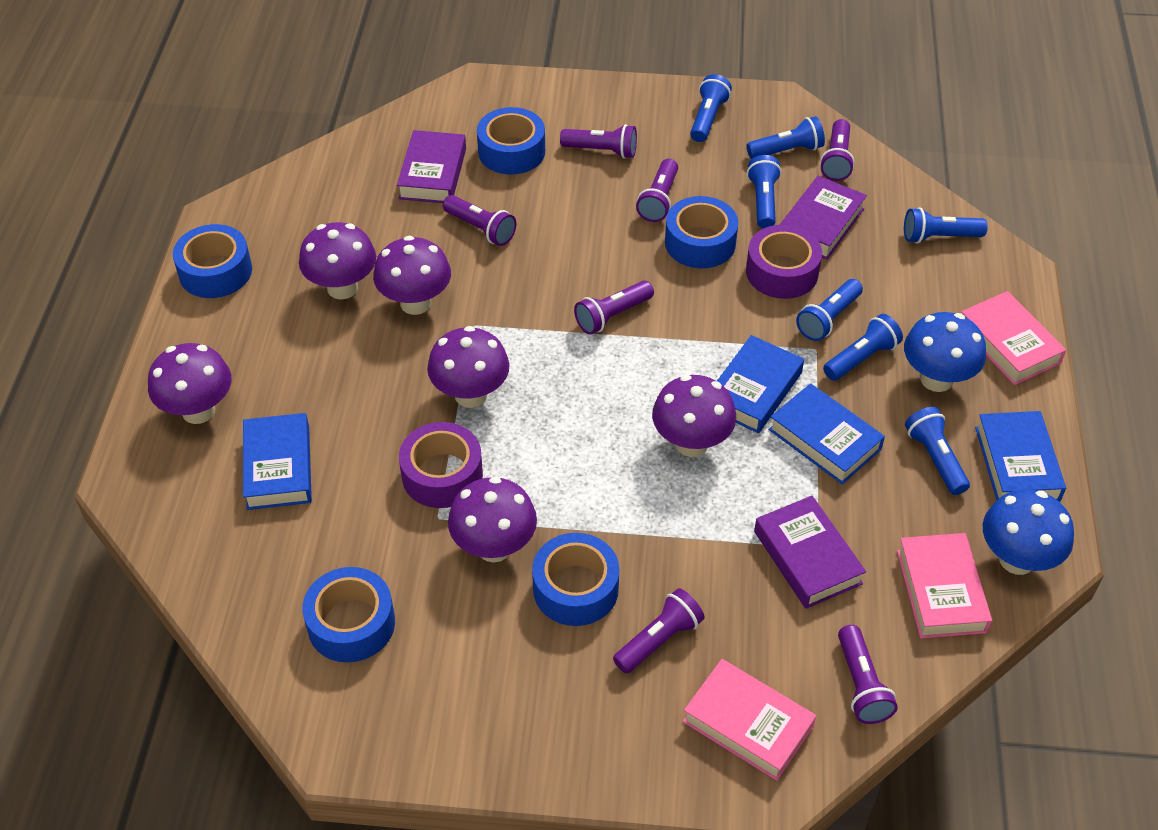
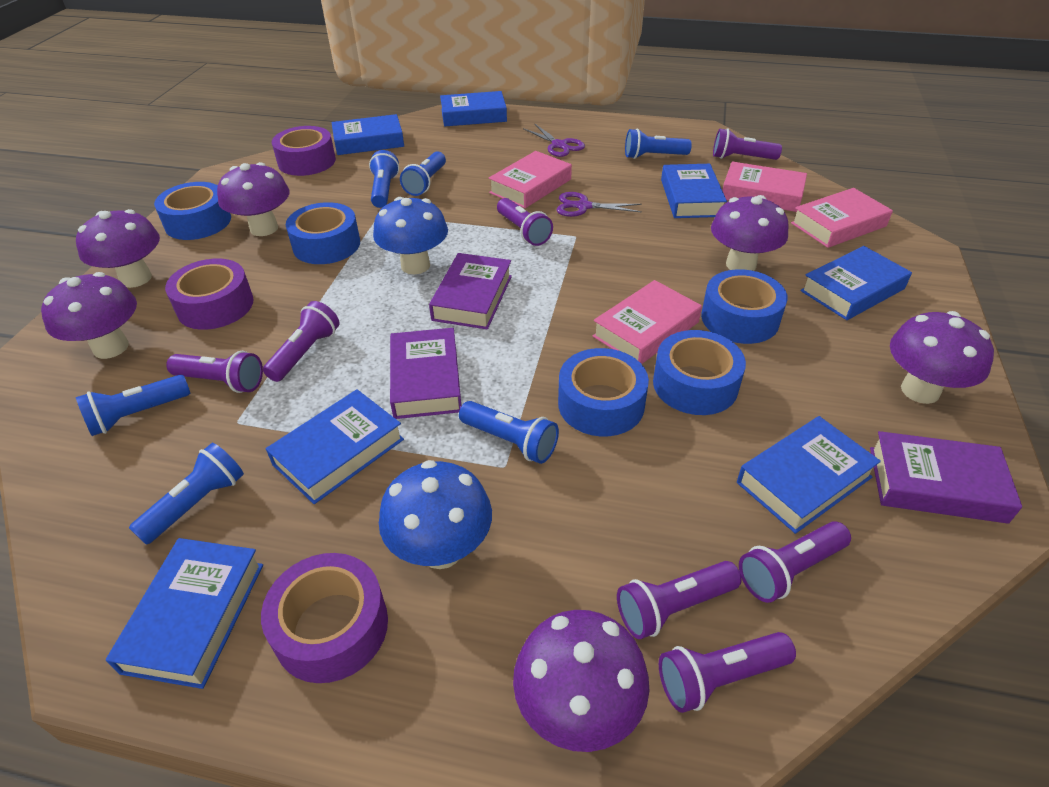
blue book: [243,413,312,510] [717,335,804,433] [769,383,885,484] [975,411,1066,502] = 4 -> [106,538,263,689] [266,389,404,504] [332,114,404,155] [440,91,507,127] [661,164,727,218] [737,416,881,534] [800,246,912,320] = 7
blue flashlight: [690,74,732,142] [747,116,825,159] [747,155,781,229] [796,279,863,341] [823,314,903,381] [904,208,988,243] [905,407,970,495] = 7 -> [76,375,190,436] [129,443,244,545] [369,150,399,208] [400,151,446,196] [459,401,559,464] [625,129,692,159] = 6
pink book: [683,659,816,781] [897,533,992,639] [961,291,1066,385] = 3 -> [489,151,572,208] [593,280,702,364] [722,162,807,212] [791,188,893,248] = 4
purple scissors: none = 0 -> [523,123,585,157] [557,192,642,217] = 2
purple tape: [399,422,483,508] [746,225,822,299] = 2 -> [165,259,254,330] [261,553,388,683] [272,126,336,176] = 3

